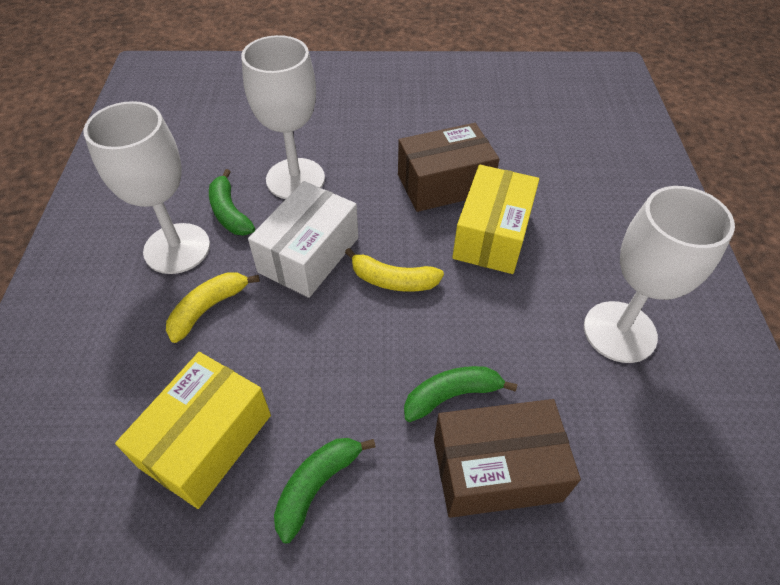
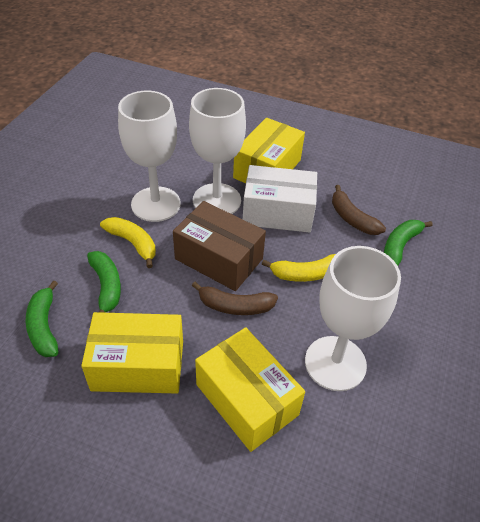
brown banana: none = 0 -> [192,282,278,315] [332,185,386,235] = 2
brown box: [398,123,499,212] [434,399,581,518] = 2 -> [173,201,266,291] = 1
yellow box: [115,352,271,509] [452,165,539,274] = 2 -> [81,312,183,394] [195,327,305,452] [233,118,305,183] = 3

